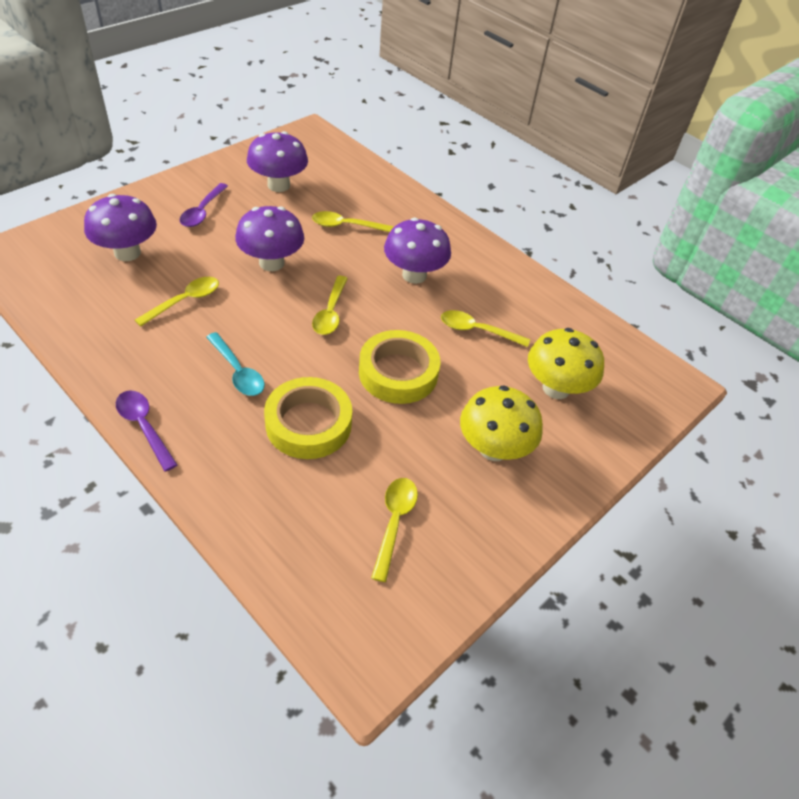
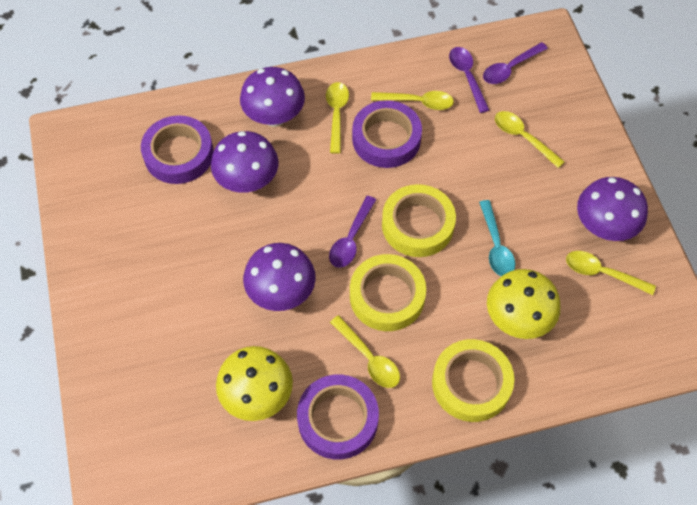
purple spoon: [116,391,178,472] [180,183,228,227] = 2 -> [329,196,376,268] [449,47,489,113] [483,42,548,84] = 3
purple tape: none = 0 -> [141,115,214,184] [297,374,379,460] [352,100,422,168] = 3
yellow tape: [264,377,352,459] [359,330,440,404] = 2 -> [350,254,426,331] [382,184,456,257] [432,339,514,422] = 3

